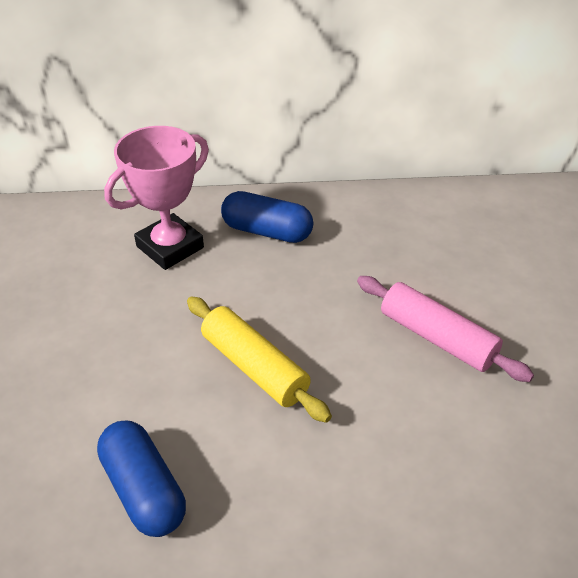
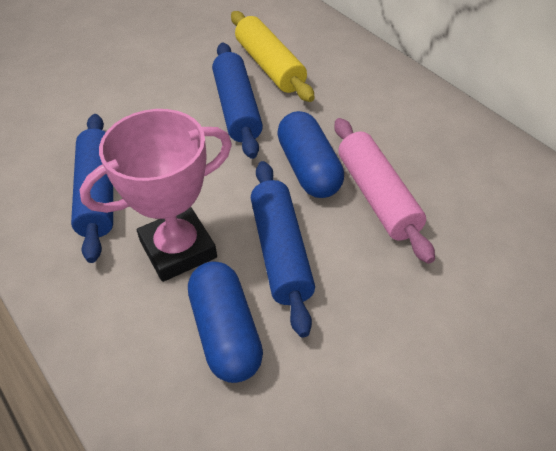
blue rolling pin: none = 0 -> [71,114,113,263] [212,43,263,159] [251,161,315,338] = 3

